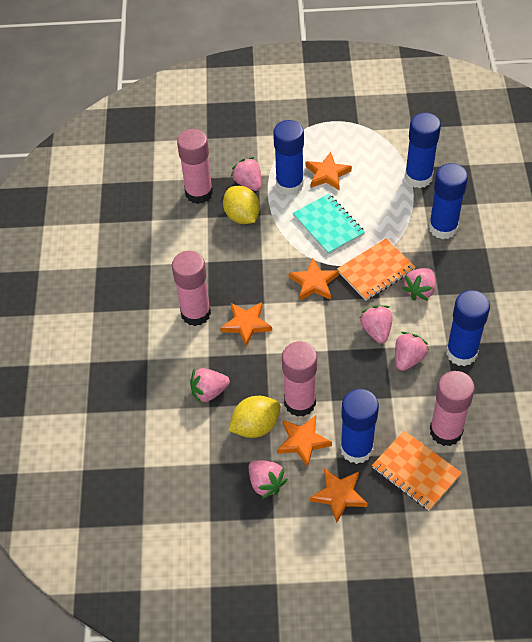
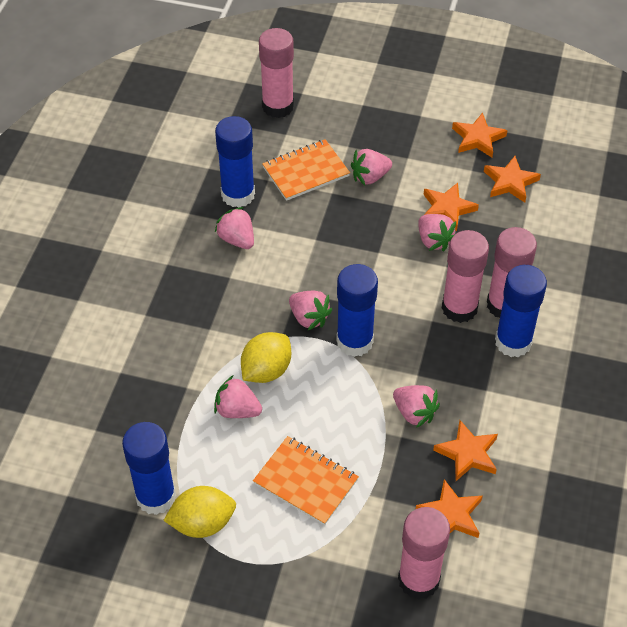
blue glue stick: [273,120,304,195] [340,389,379,464] [405,113,441,188] [429,163,468,239] [446,290,490,366] = 5 -> [122,422,176,515] [215,116,255,208] [336,264,378,357] [495,265,547,357] = 4
turquoise notebook: [293,194,365,255] = 1 -> none = 0

